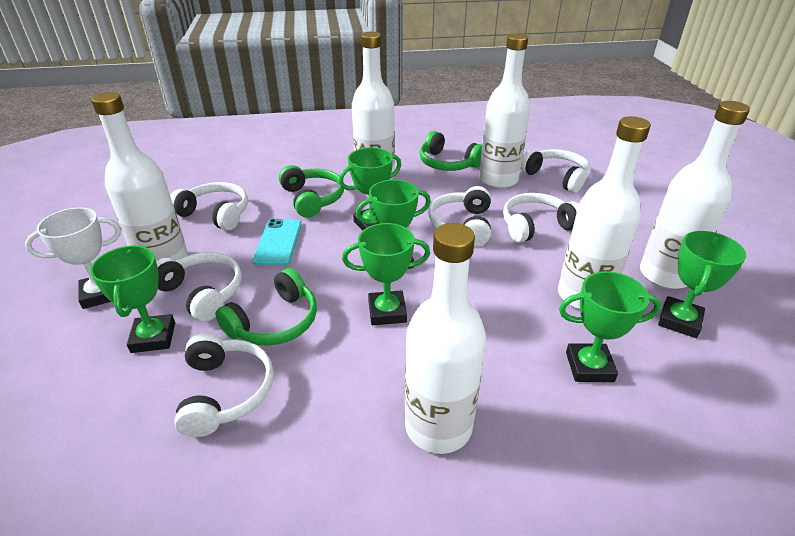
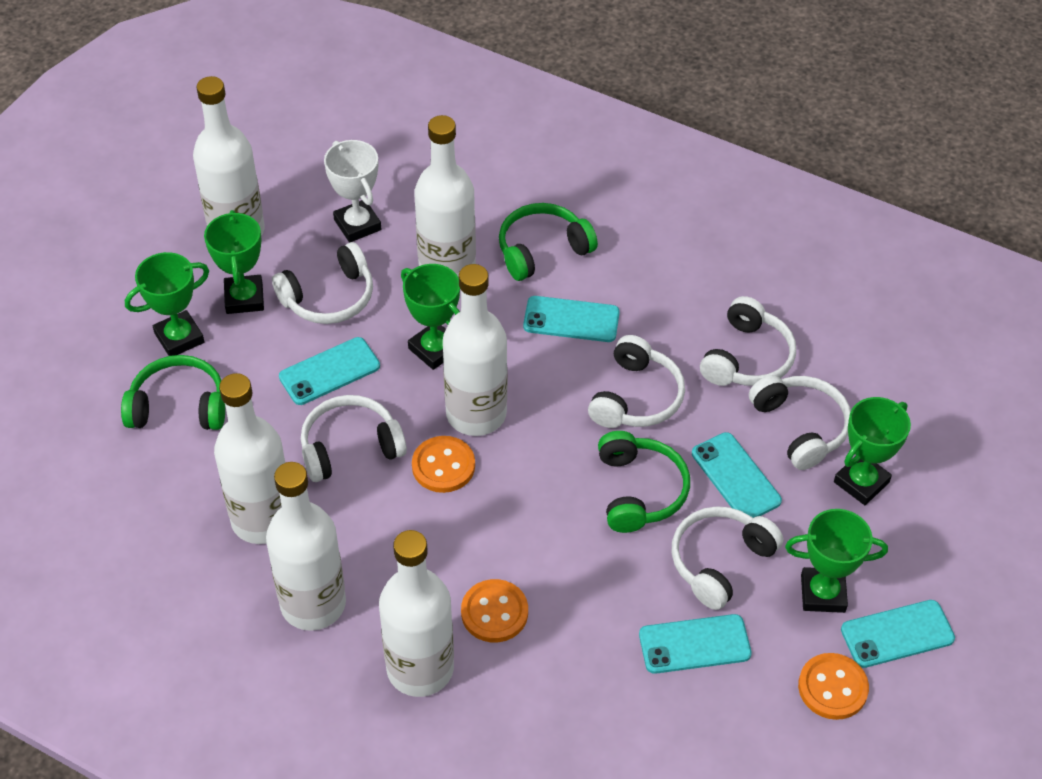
green trophy: [90,245,175,353] [339,148,401,231] [342,223,430,325] [356,180,431,269] [559,271,661,382] [658,231,746,338] = 6 -> [125,252,209,356] [204,210,264,314] [401,264,460,370] [785,509,888,613] [834,397,911,505] = 5
orange button: none = 0 -> [412,436,475,493] [461,579,528,642] [798,653,869,720] = 3
turquoise phone: [252,219,302,266] = 1 -> [279,337,380,405] [523,296,620,342] [639,614,752,674] [692,432,782,518] [841,600,955,668] = 5

